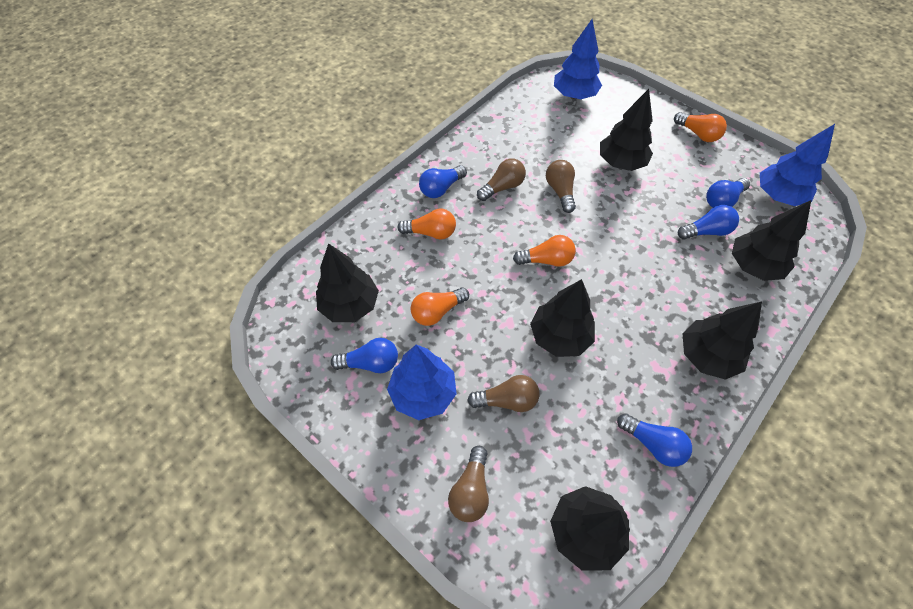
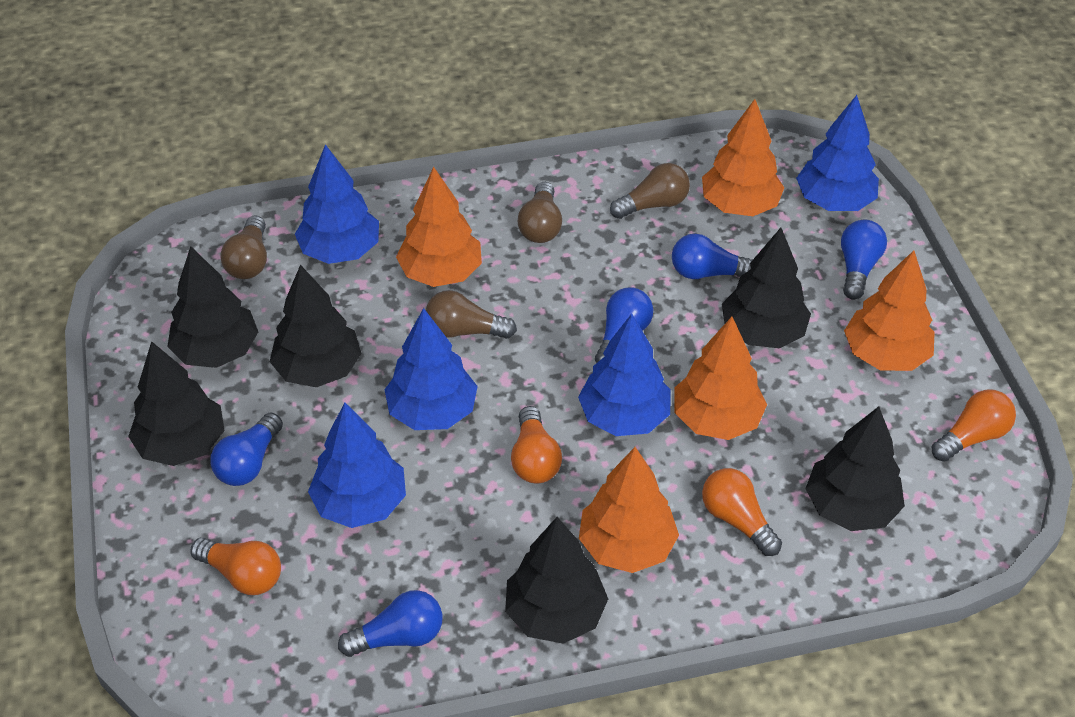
blue tree: [387,345,457,420] [554,19,602,100] [760,124,835,206] = 3 -> [295,144,379,264] [308,402,406,528] [384,308,478,430] [578,313,671,436] [796,95,879,211] = 5
orange tree: none = 0 -> [396,167,482,287] [579,447,679,573] [674,317,767,440] [702,99,785,216] [844,250,935,371] = 5

